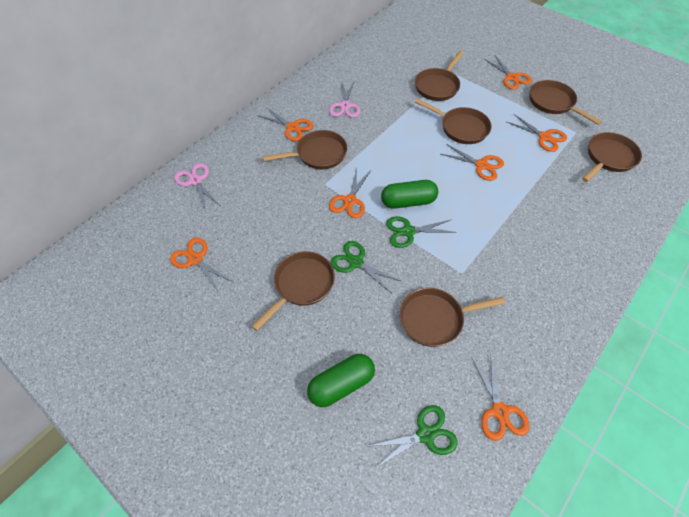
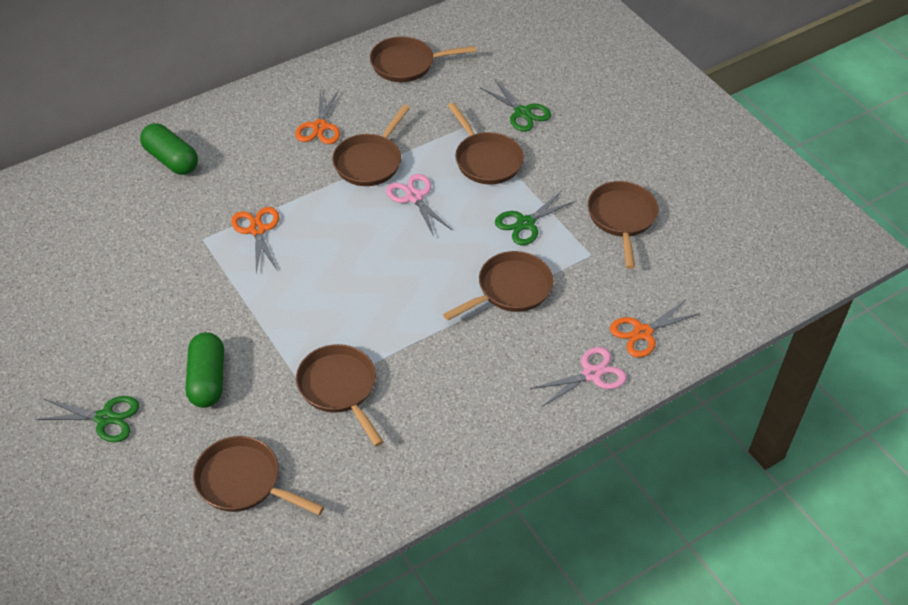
orange scissors: [170,238,232,291] [259,107,314,141] [329,168,371,218] [441,144,504,181] [472,357,530,441] [484,56,532,90] [507,114,567,152] = 7 -> [231,207,279,273] [295,90,340,144] [610,300,700,358] = 3

